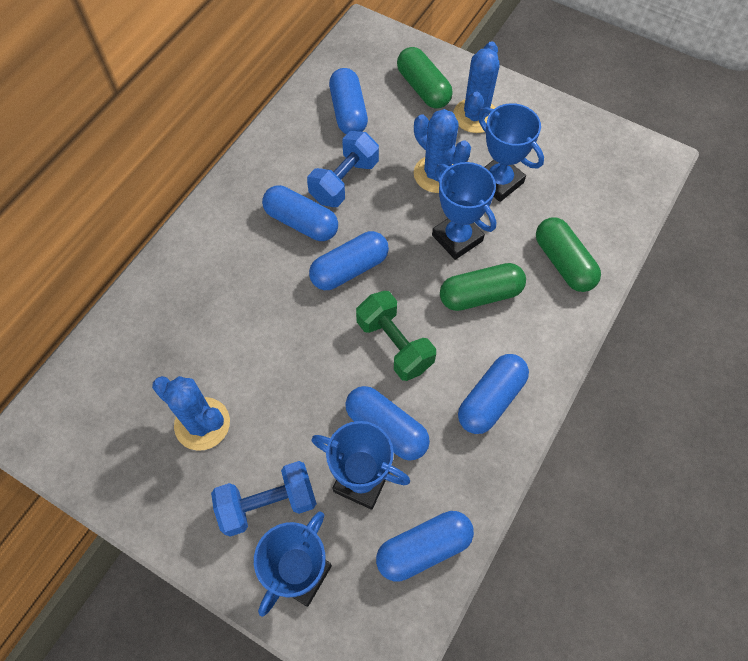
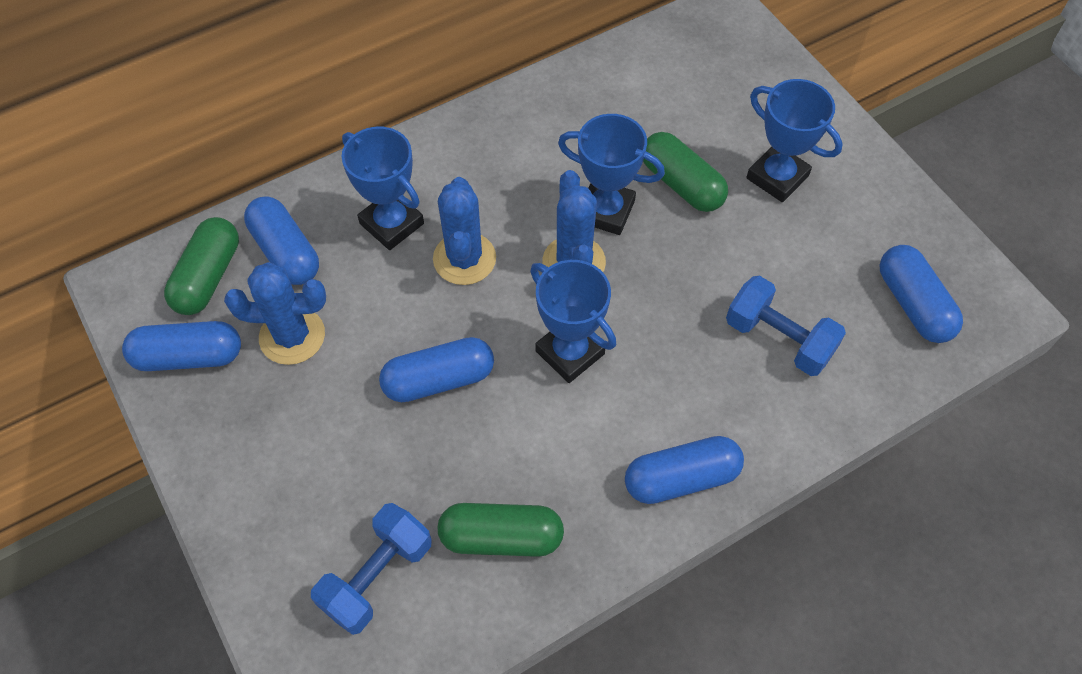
blue capsule: [262,185,338,241] [309,231,389,290] [329,68,368,134] [345,386,430,461] [376,511,474,582] [458,354,529,434] = 6 -> [122,321,241,371] [244,196,319,285] [379,337,494,402] [625,436,744,504] [880,245,963,343] = 5
green dumbbell: [356,291,436,381] = 1 -> none = 0

